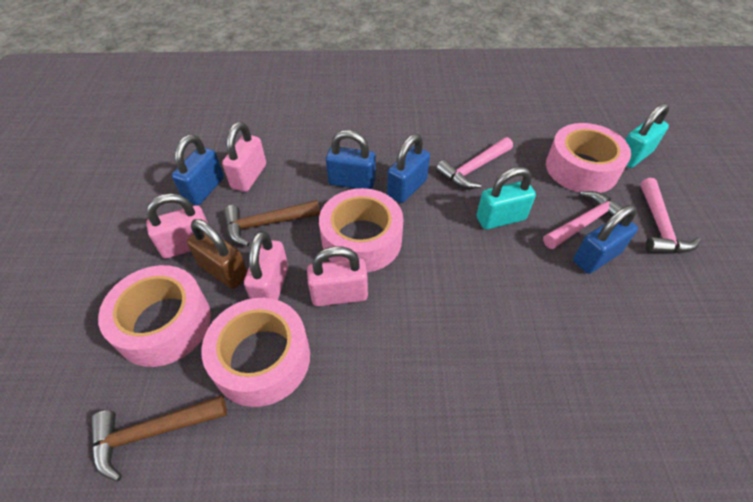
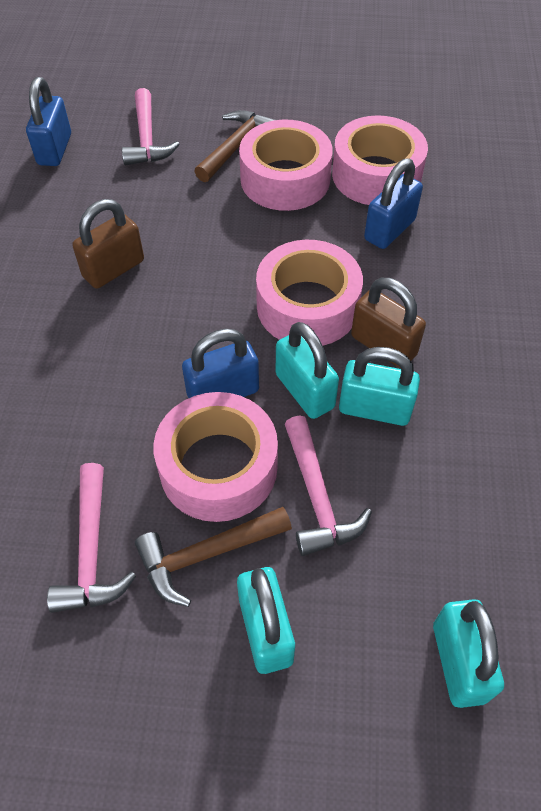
blue padlock: [172,135,224,205] [326,130,376,189] [387,134,430,203] [573,205,638,274] = 4 -> [26,77,71,166] [182,329,259,398] [364,158,423,249] = 3
brown padlock: [187,219,247,289] = 1 -> [72,199,144,289] [351,278,426,368] = 2
pink padlock: [146,194,208,259] [222,122,266,192] [244,231,288,300] [307,246,368,306] = 4 -> none = 0
turquoise padlock: [476,167,536,230] [625,103,670,168] = 2 -> [237,567,295,674] [276,322,339,419] [339,347,420,426] [433,599,504,708] = 4

